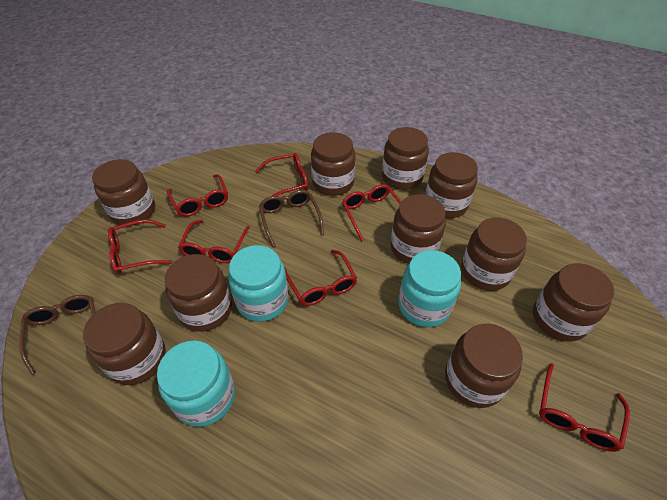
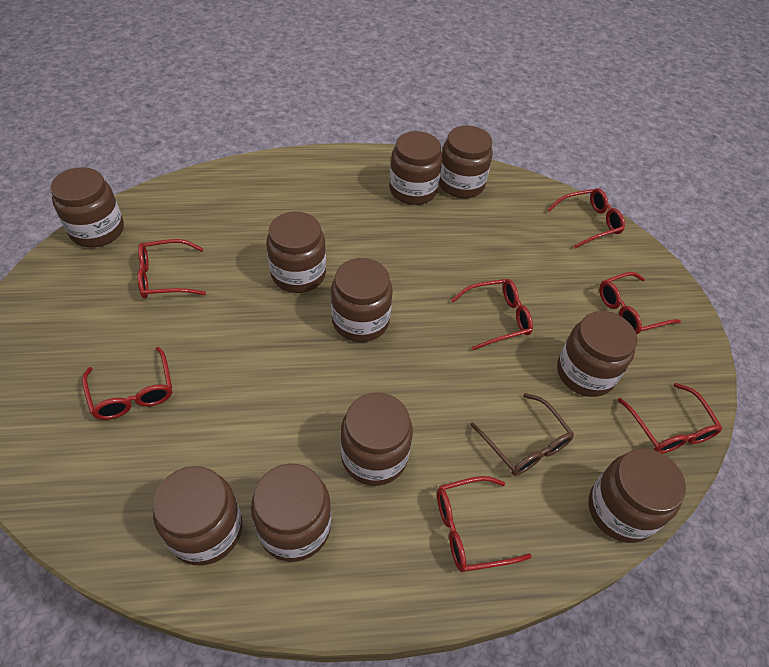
brown glasses: [19,295,95,375] [259,190,324,247] = 2 -> [470,393,574,476] = 1
turquoise jar: [157,340,235,427] [228,245,289,322] [398,250,461,327] = 3 -> none = 0

